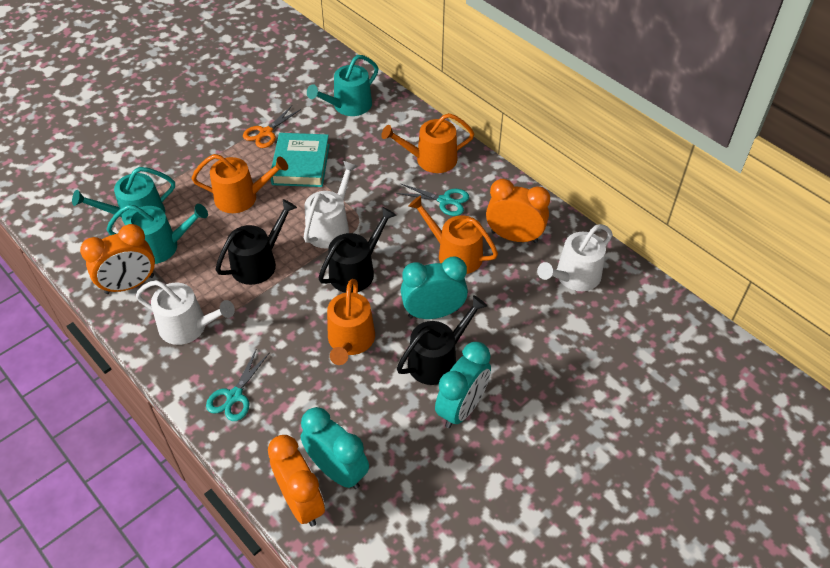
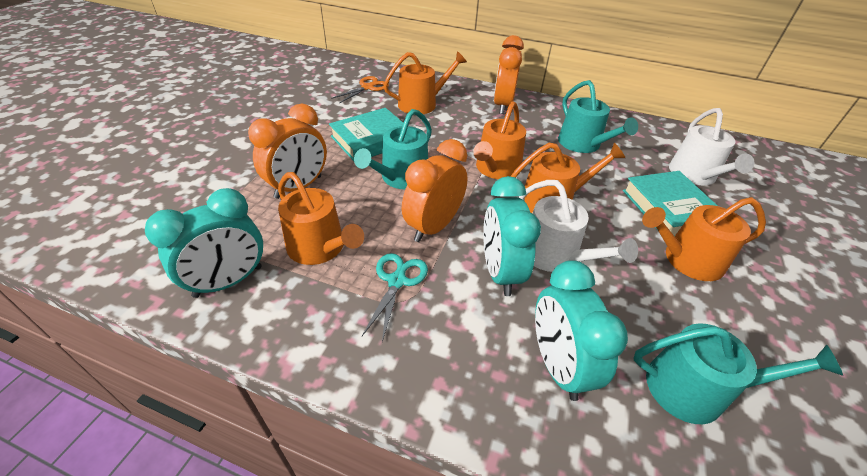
black watering can: [216,199,297,285] [318,207,396,293] [397,295,487,385] = 3 -> none = 0
orange watering can: [191,154,288,213] [327,279,375,365] [381,113,474,173] [408,196,498,274] = 4 -> [278,172,364,265] [383,51,467,114] [473,101,526,179] [510,143,625,213] [642,197,766,281] = 5
turquoise book: [271,133,330,187] = 1 -> [329,108,403,161] [623,171,718,236] = 2
turquoise scissors: [206,348,270,421] [396,184,469,216] = 2 -> [362,253,428,342] = 1
white watering can: [136,280,235,345] [304,161,357,249] [537,224,613,291] = 3 -> [519,180,638,272] [669,108,754,185] = 2

